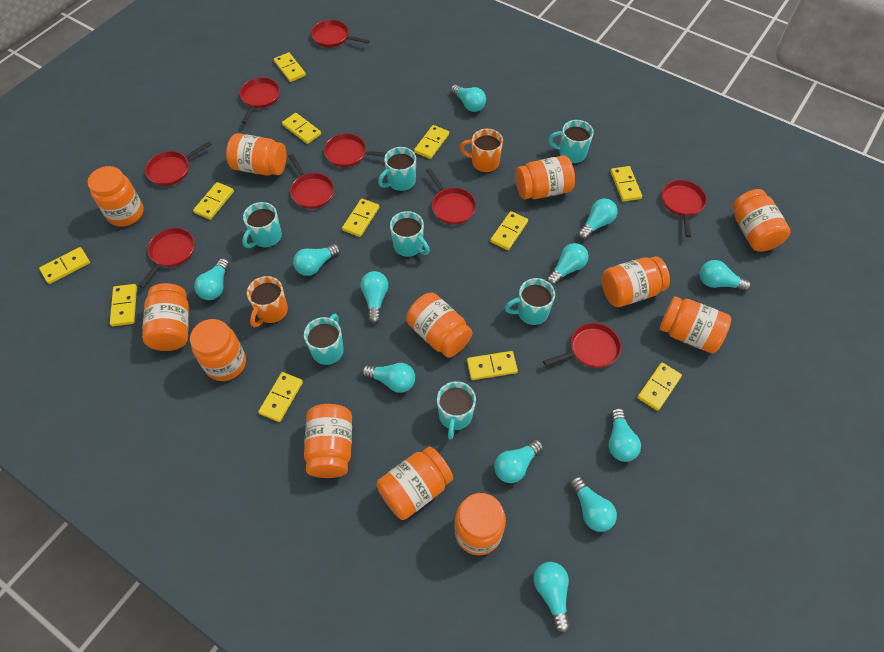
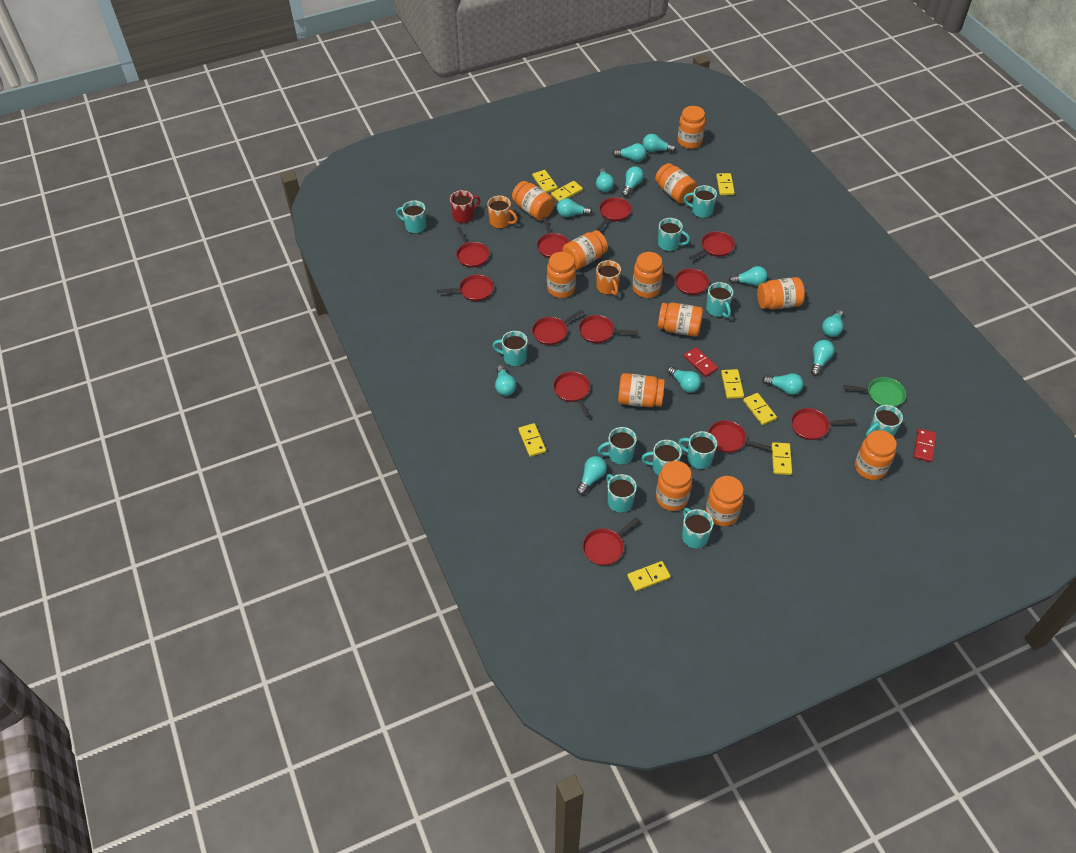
green pan: none = 0 -> [844,377,906,407] = 1
red domino: none = 0 -> [684,347,718,377] [913,429,936,462] = 2
red mug: none = 0 -> [450,190,480,223] = 1
red pan: [138,228,195,288] [145,141,212,186] [240,78,280,124] [289,154,334,209] [311,20,370,47] [324,134,386,167] [426,168,476,225] [543,323,621,368] [662,180,707,237] = 9 -> [437,274,494,301] [456,227,489,268] [532,309,584,345] [537,217,569,258] [553,372,590,417] [579,315,637,343] [582,517,640,566] [597,197,631,231] [663,268,709,295] [689,231,735,260] [708,420,771,453] [791,408,855,440] = 12
turquoise mug: [242,202,282,248] [304,314,344,365] [378,147,416,191] [390,211,430,257] [437,381,476,440] [505,278,555,325] [548,120,594,164] = 7 -> [396,200,426,234] [493,331,528,367] [598,427,637,465] [606,474,637,513] [641,440,682,476] [658,218,690,251] [678,431,717,469] [682,508,713,549] [684,185,717,218] [706,282,733,318] [866,405,903,437] = 11
yellow domino: [39,247,90,284] [110,284,137,326] [193,182,234,220] [258,372,303,422] [274,52,306,82] [282,113,321,144] [342,199,379,237] [414,125,449,159] [467,351,518,380] [490,211,528,250] [611,166,642,202] [637,362,682,411] = 12 -> [518,423,546,457] [532,170,558,193] [551,181,583,201] [627,561,671,591] [716,173,735,195] [721,369,744,399] [743,393,777,425] [772,442,792,475] = 8

